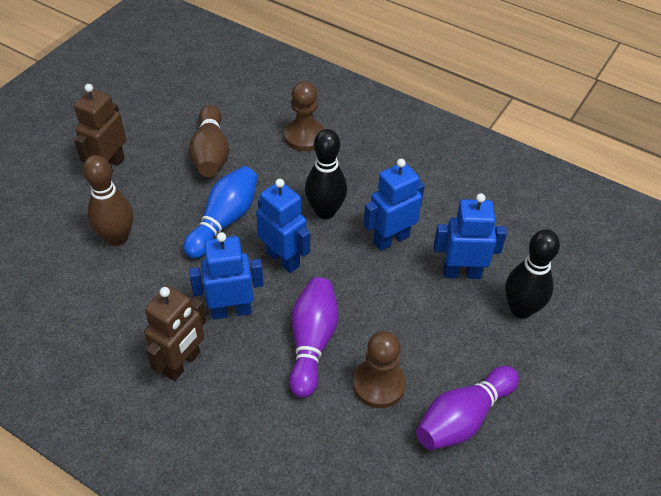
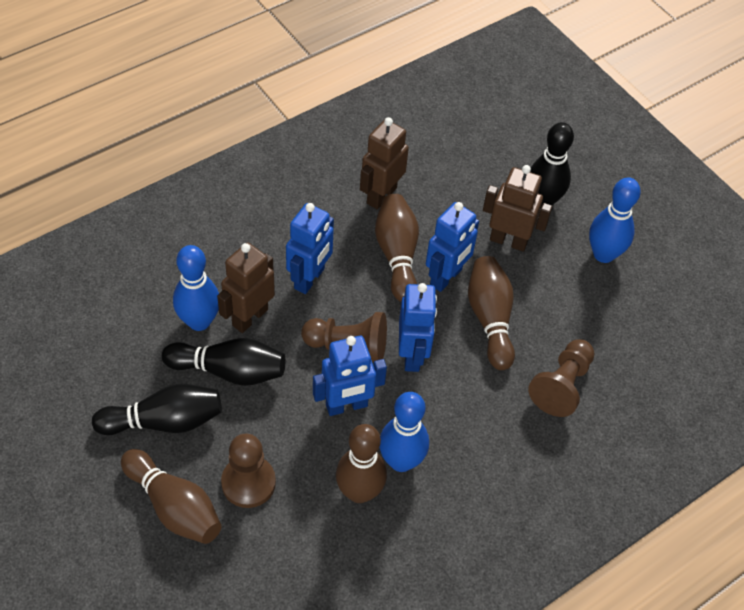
black bowling pin: [305,129,347,219] [505,229,560,319] = 2 -> [92,384,222,435] [162,338,285,386] [530,122,574,209] = 3
blue bowling pin: [183,166,258,259] = 1 -> [173,245,219,331] [380,392,429,472] [589,177,641,263] = 3
brown bowling pin: [83,155,133,246] [189,105,229,177] = 2 -> [121,449,222,544] [336,424,387,503] [375,194,419,302] [468,256,515,370] = 4
brown pawn: [284,81,325,151] [353,331,406,408] = 2 -> [221,433,276,508] [301,312,387,363] [528,339,594,417] = 3
brown robot: [74,84,126,173] [144,286,206,381] = 2 -> [217,243,275,333] [360,117,409,209] [483,165,552,252] = 3
purple bowling pin: [289,277,339,398] [416,366,519,450] = 2 -> none = 0

